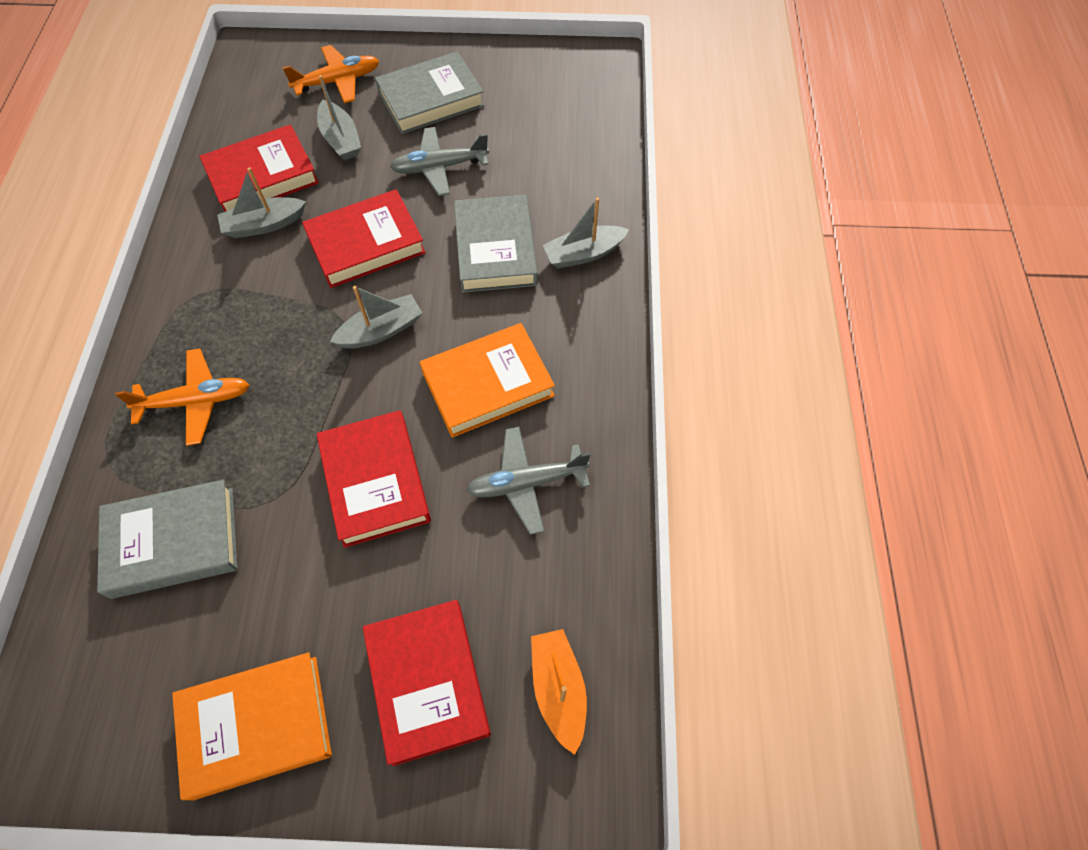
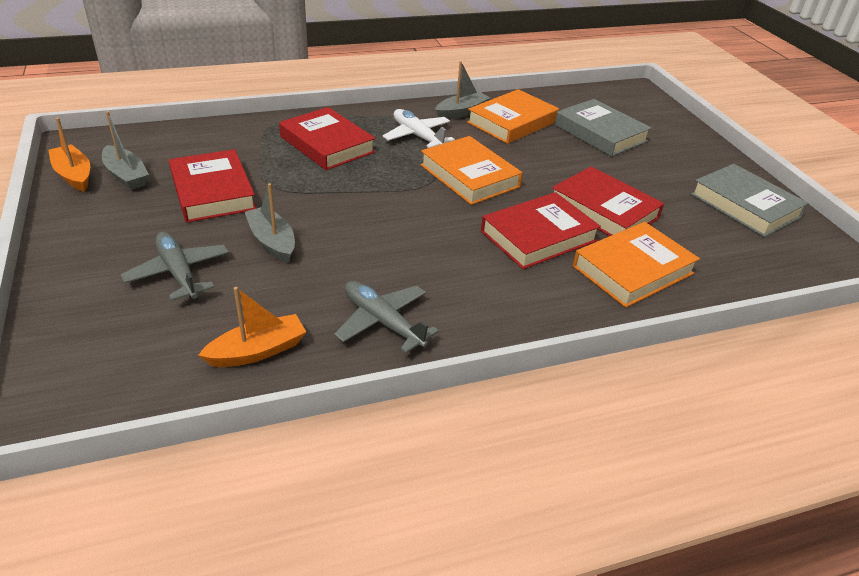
grey boat: [217,167,306,238] [317,75,361,160] [330,286,422,349] [543,197,629,268] = 4 -> [102,111,149,190] [245,183,295,263] [435,61,490,120] = 3
grey book: [97,480,238,599] [375,51,485,134] [454,195,537,293] = 3 -> [555,99,652,157] [691,164,808,237] = 2
orange boat: [531,629,587,755] = 1 -> [48,118,90,192] [198,287,306,367] = 2
orange book: [172,652,332,800] [420,323,555,438] = 2 -> [420,136,523,205] [467,89,559,144] [573,222,700,308] = 3
orange plane: [115,348,249,446] [283,45,379,103] = 2 -> none = 0
white plane: none = 0 -> [383,109,455,148] = 1

